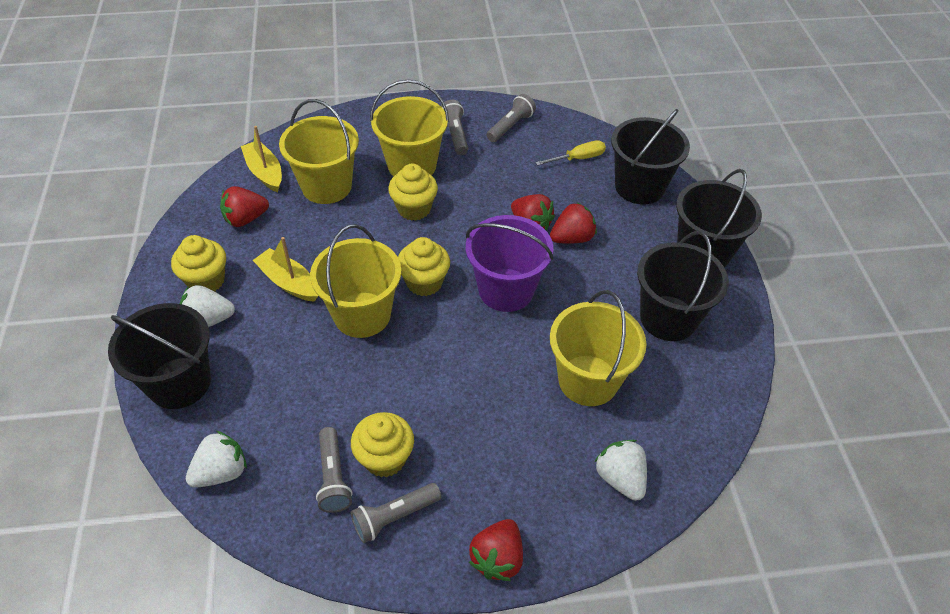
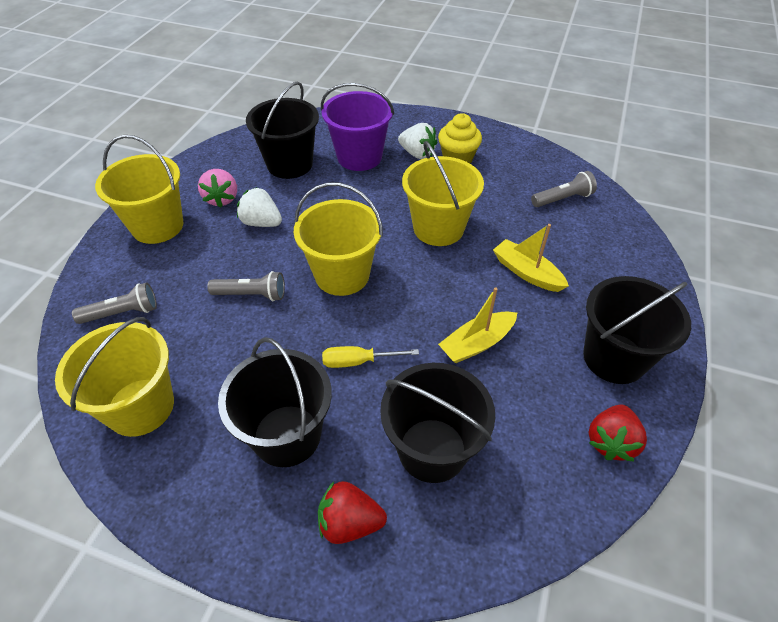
grey flashlight: [316,427,352,513] [351,483,441,543] [441,100,468,155] [487,94,536,142] = 4 -> [72,283,157,324] [207,271,285,301] [531,171,597,207] = 3
pink strawberry: none = 0 -> [198,169,237,208] = 1
red strawberry: [220,186,269,227] [469,519,523,581] [511,194,555,231] [550,202,597,244] = 4 -> [318,481,387,544] [588,404,647,462] = 2
white strawberry: [180,285,235,327] [186,431,247,488] [595,440,647,501] = 3 -> [237,187,282,227] [398,123,437,159] = 2
yellow cupcake: [171,235,226,292] [351,412,414,477] [388,164,438,221] [398,237,450,296] = 4 -> [438,113,482,163] = 1

